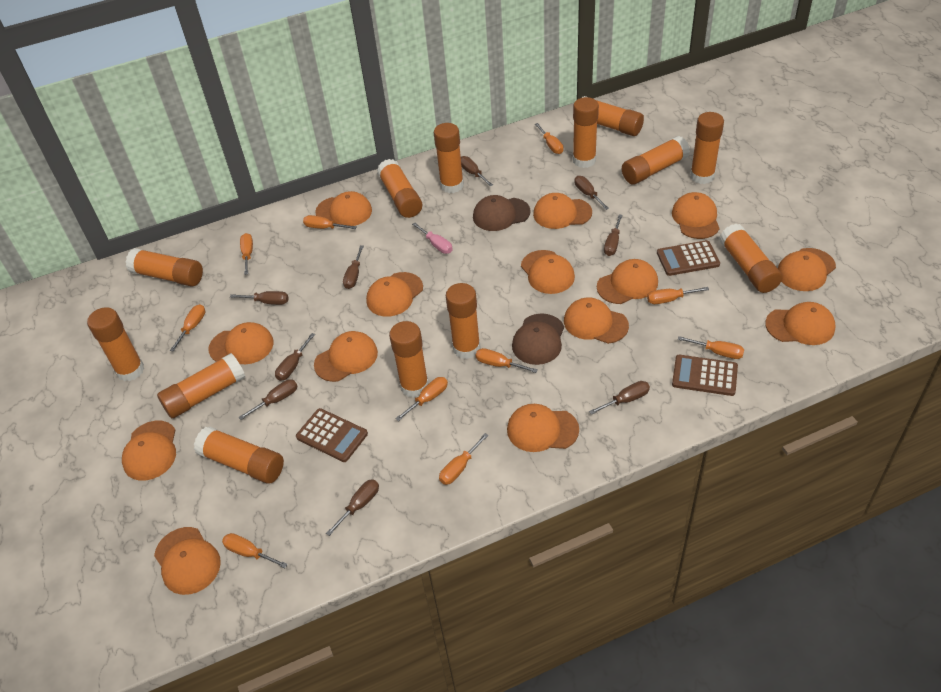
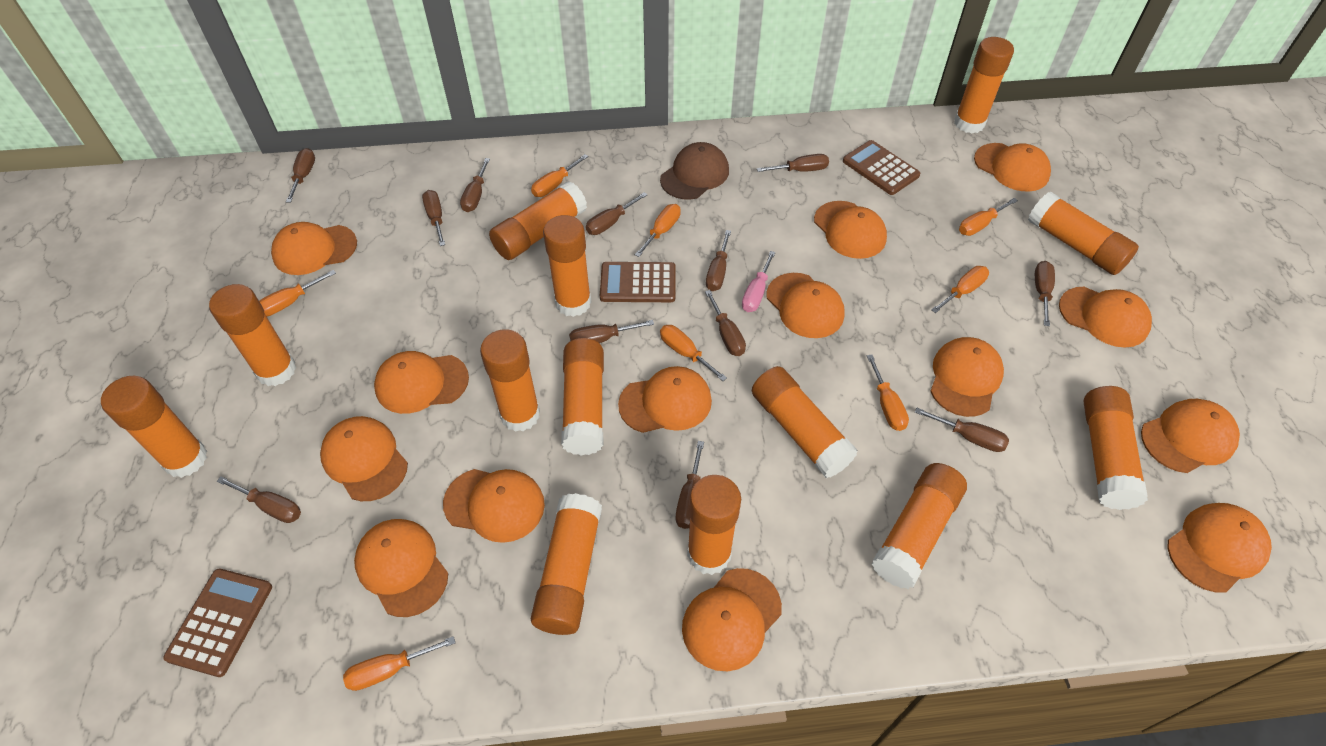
brown cap: [473,195,531,231] [512,313,564,365] = 2 -> [660,142,729,200] = 1
brown screwdriver: [230,291,289,305] [238,379,298,420] [275,333,315,381] [326,479,379,536] [343,245,364,289] [461,156,493,187] [575,176,609,210] [589,381,650,415] [604,214,623,256] = 9 -> [217,476,301,523] [286,148,315,203] [422,190,445,246] [460,158,490,212] [569,320,654,343] [586,192,648,235] [676,441,704,529] [705,290,746,356] [706,230,731,291] [757,154,829,172] [915,408,1009,452] [1035,261,1055,326] = 12
orange screwdriver: [170,304,205,352] [222,533,288,568] [240,233,253,275] [303,215,357,229] [395,377,448,421] [439,433,489,485] [476,348,538,373] [535,123,563,154] [647,287,709,304] [678,336,744,359] = 10 -> [259,270,336,317] [343,636,456,691] [531,154,588,197] [635,204,681,257] [660,325,727,381] [867,354,909,431] [931,266,989,313] [959,198,1018,236] = 8

